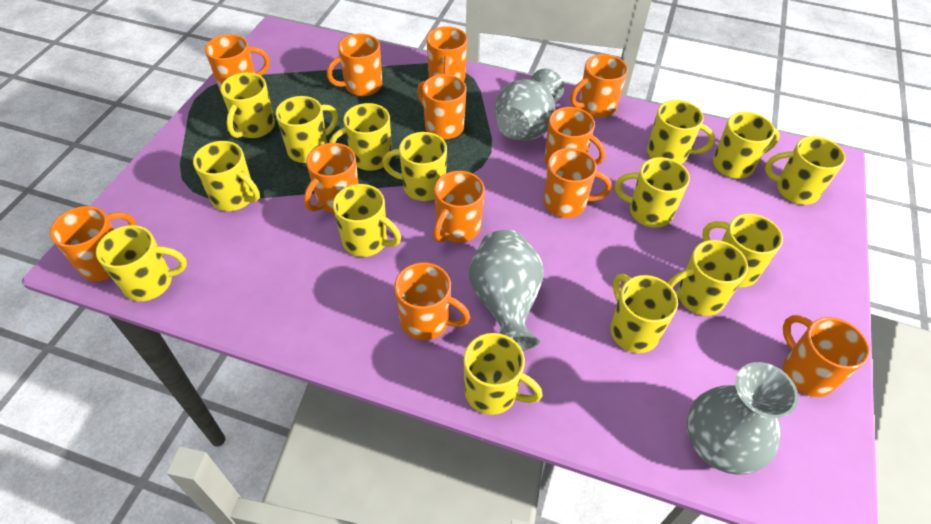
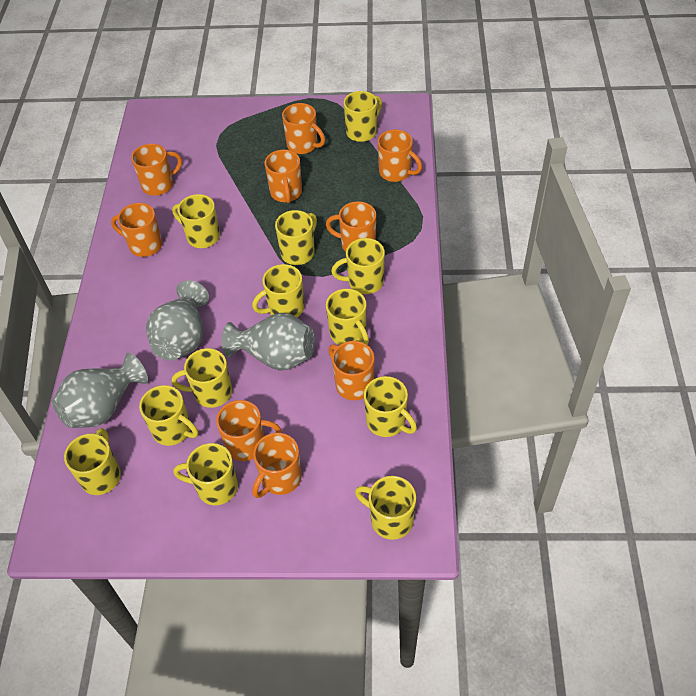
orange mug: [50,206,136,281] [205,34,270,92] [304,143,359,213] [327,33,382,96] [394,262,470,340] [417,74,466,139] [426,26,468,81] [433,171,485,242] [543,148,612,218] [544,107,605,166] [570,54,628,118] [783,315,870,397] = 12 -> [111,203,162,257] [131,144,182,196] [216,400,281,461] [252,433,302,498] [265,150,302,203] [282,103,325,154] [326,201,376,252] [328,341,374,400] [378,130,422,182] = 9
yellow mug: [96,225,187,301] [193,141,260,211] [220,72,275,138] [275,96,338,163] [329,103,392,171] [333,184,401,257] [382,132,447,201] [464,333,543,415] [610,274,678,353] [615,157,690,228] [647,100,715,164] [668,240,748,316] [702,213,783,287] [713,112,780,179] [765,136,846,205] = 15 -> [64,428,121,495] [139,385,198,446] [172,194,220,248] [172,348,232,408] [173,443,238,505] [252,264,304,317] [275,210,317,265] [326,289,369,345] [331,238,385,294] [344,91,382,142] [355,476,416,540] [364,376,417,437] = 12

